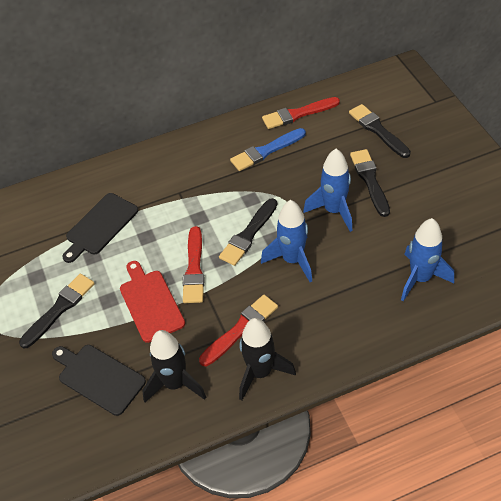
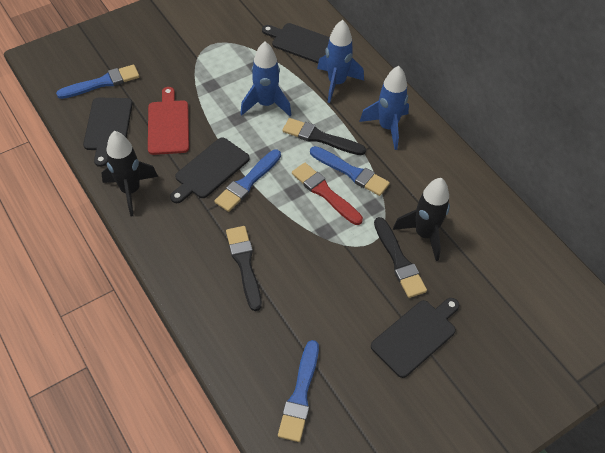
black brush: [19,274,95,349] [219,198,277,266] [349,104,411,158] [350,149,390,217] = 4 -> [226,226,262,311] [282,118,366,155] [374,217,427,298] = 3
black cutting board: [52,345,146,416] [62,193,138,263] = 2 -> [83,98,132,167] [170,137,250,203] [262,23,330,63] [371,298,459,378] = 4
blue brush: [230,128,306,171] = 1 -> [56,65,140,99] [214,150,281,212] [278,340,319,442] [310,146,390,196] = 4
red brush: [183,226,204,303] [199,295,278,366] [262,97,340,129] = 3 -> [292,163,363,225] = 1

